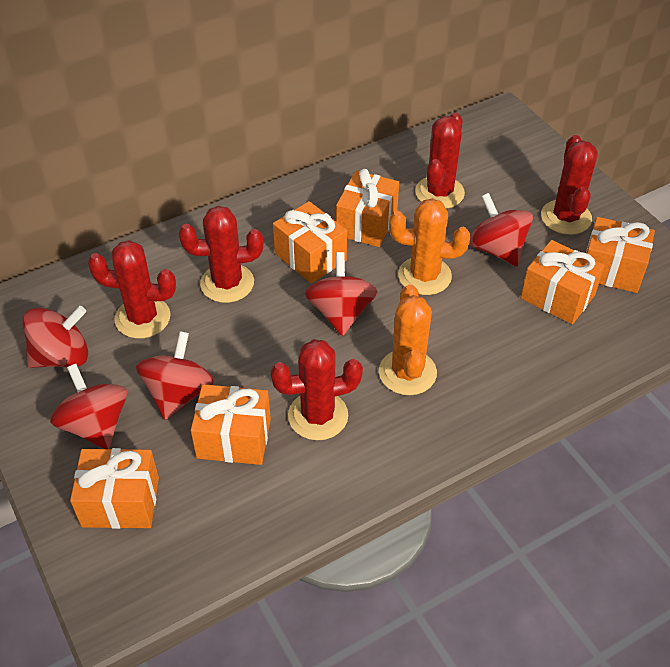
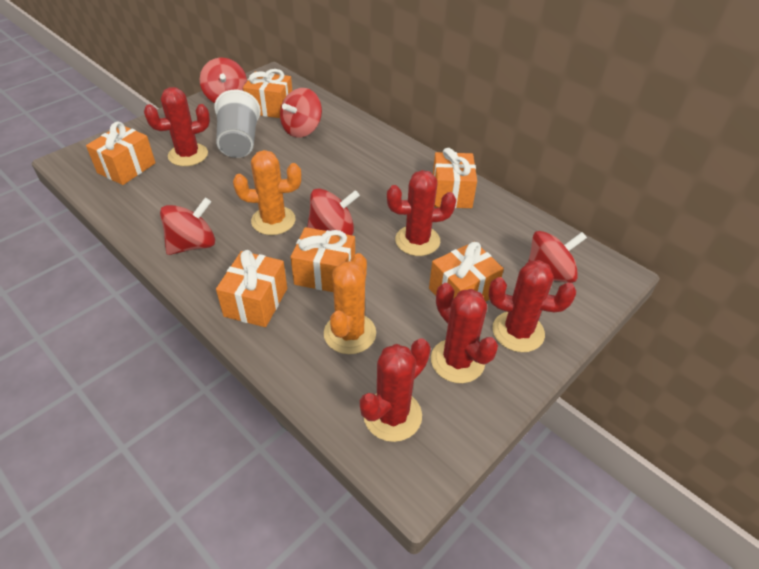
grey cup: none = 0 -> [214,90,261,158] = 1

